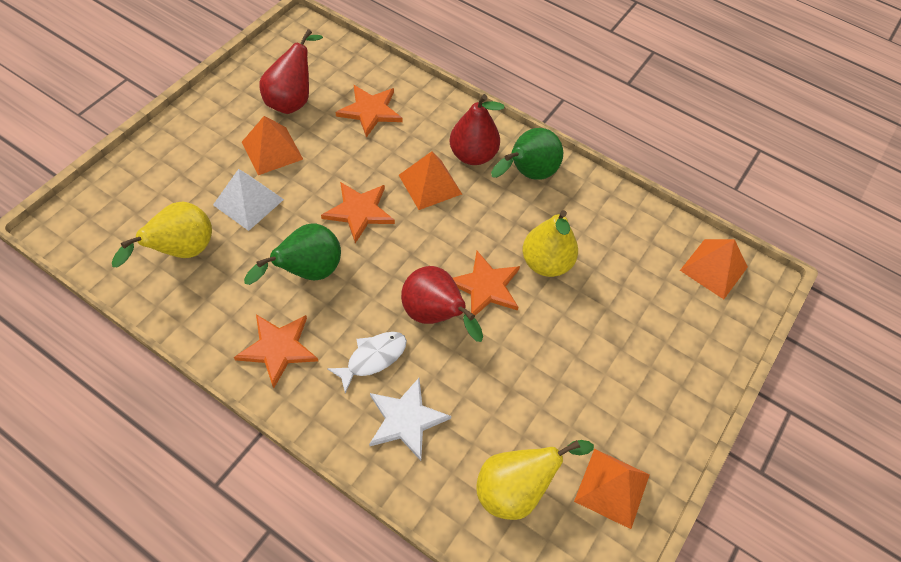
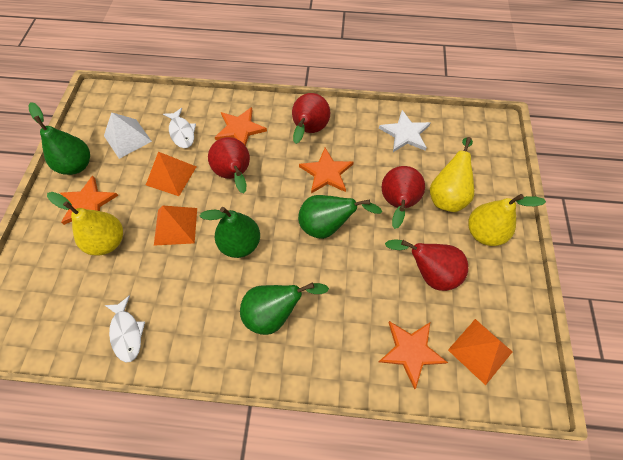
green pear: [244,224,341,285] [491,128,563,180] = 2 -> [28,102,90,175] [199,207,260,258] [240,282,329,335] [298,195,382,239] = 4
orange pyramid: [242,116,303,175] [399,151,462,210] [574,449,650,529] [680,239,748,299] = 4 -> [146,152,196,196] [154,205,197,246] [448,319,513,385] = 3
red pear: [259,29,323,114] [401,266,483,342] [450,94,504,165] = 3 -> [208,137,250,193] [292,93,330,144] [382,166,425,229] [385,239,468,291] = 4
white fish: [327,332,407,393] = 1 -> [105,295,145,363] [163,108,196,148] = 2

